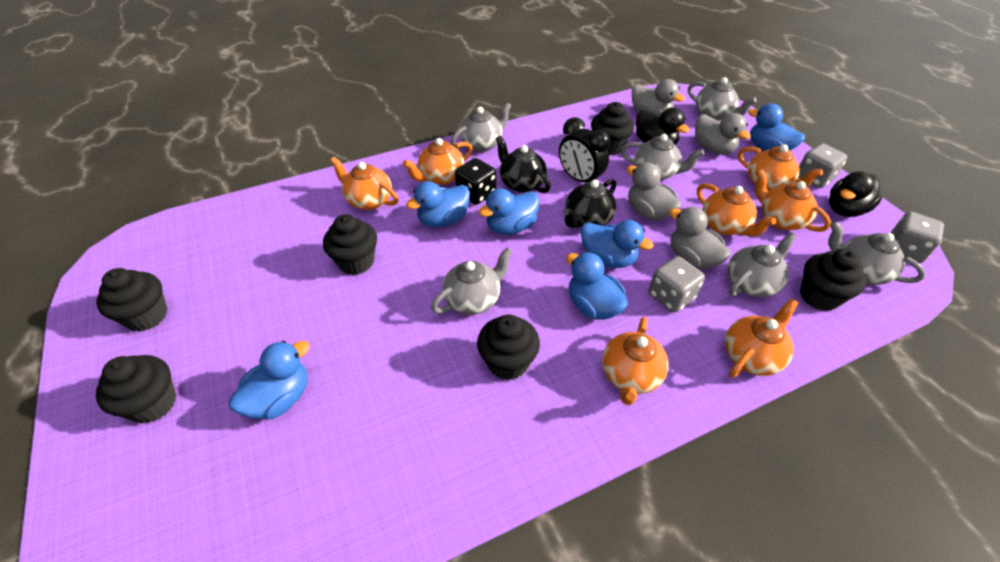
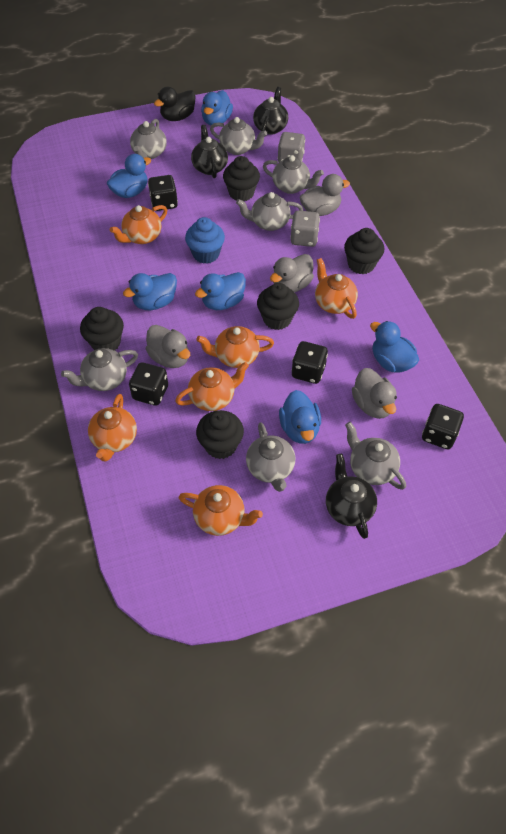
black clock: [559,117,610,182] = 1 -> none = 0
black cupcake: [96,268,167,332] [96,355,176,423] [323,214,377,275] [477,315,540,380] [591,102,634,155] [800,249,866,311] = 6 -> [80,307,124,351] [196,410,244,459] [223,156,260,201] [257,283,299,330] [344,228,384,274] = 5
black dice: [455,158,496,205] = 1 -> [129,362,168,406] [148,175,178,211] [292,341,328,384] [422,404,464,449] = 4
black duck: [636,107,689,145] [829,172,882,217] = 2 -> [154,86,195,121] = 1
black teapot: [496,135,551,193] [563,179,616,228] = 2 -> [191,125,228,178] [253,87,288,135] [326,454,377,539] = 3
blue cupcake: none = 0 -> [185,217,225,264] = 1
grey dice: [649,256,705,313] [798,143,847,188] [891,212,944,263] = 3 -> [278,132,305,163] [290,210,320,247] = 2
grey teapot: [431,248,512,315] [451,102,512,152] [621,134,704,180] [688,77,757,121] [728,232,797,298] [828,221,926,285] = 6 -> [61,348,138,391] [130,119,167,159] [210,117,267,155] [236,192,303,231] [246,423,295,492] [263,155,324,194] [345,422,406,490] = 7
orange teapot: [330,157,399,210] [403,138,473,185] [602,317,669,405] [697,183,776,236] [725,299,798,378] [738,144,823,191] [755,169,831,232] = 7 -> [88,394,137,462] [110,205,167,244] [175,362,249,411] [178,485,263,536] [197,326,274,368] [315,258,358,319] = 6

